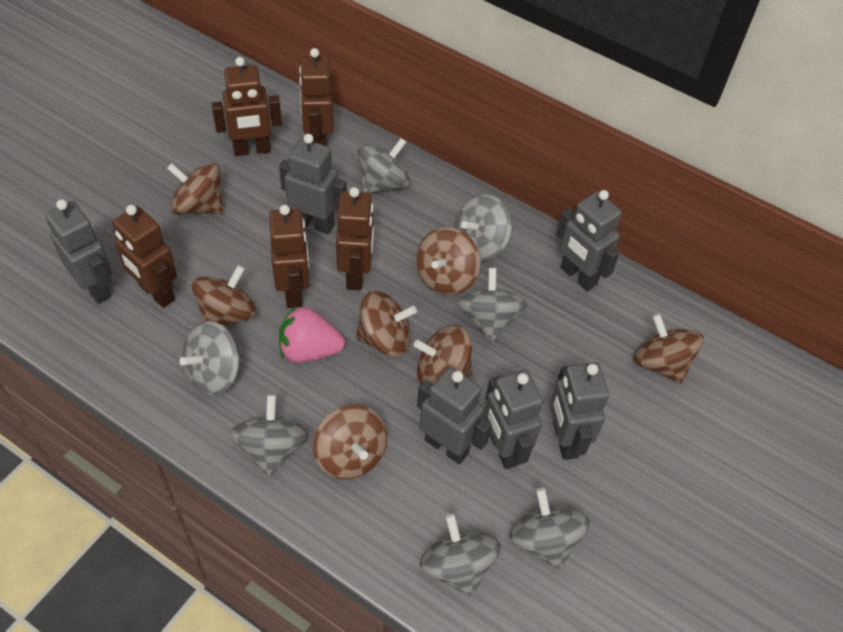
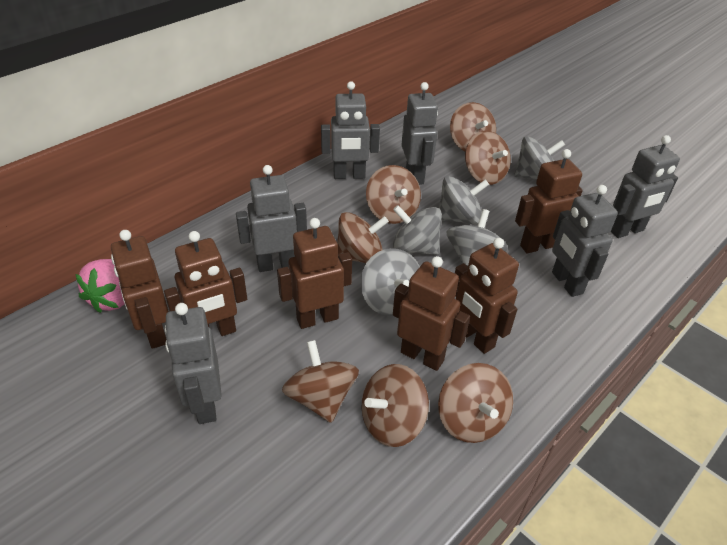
brown robot: [113,205,177,308] [212,57,282,156] [269,205,310,308] [299,48,334,146] [336,187,374,290] = 5 -> [111,230,169,349] [164,231,247,336] [277,218,352,329] [393,256,470,371] [455,238,519,354] [515,149,583,253] = 6
grey spinning top: [180,321,240,395] [230,394,309,476] [357,138,410,193] [420,514,501,597] [454,194,512,261] [457,268,527,342] [509,488,590,570] = 7 -> [361,248,420,316] [393,205,442,254] [439,176,489,225] [447,209,508,266] [514,136,565,179] = 5

